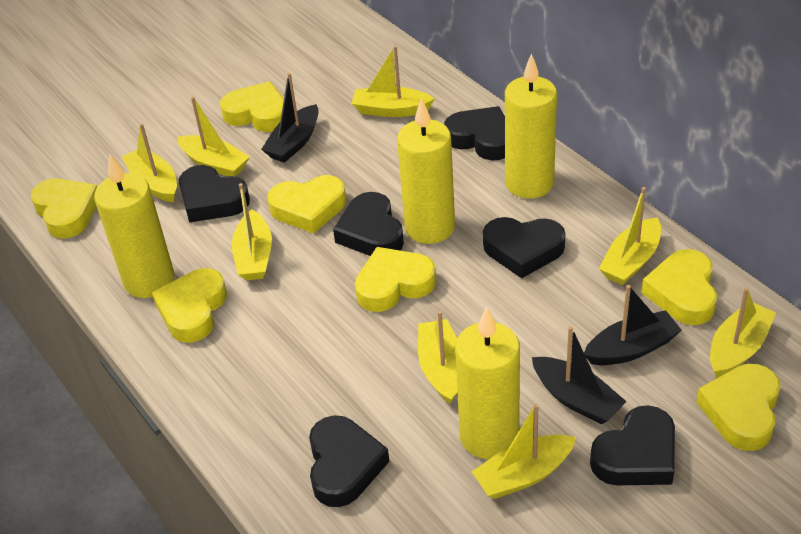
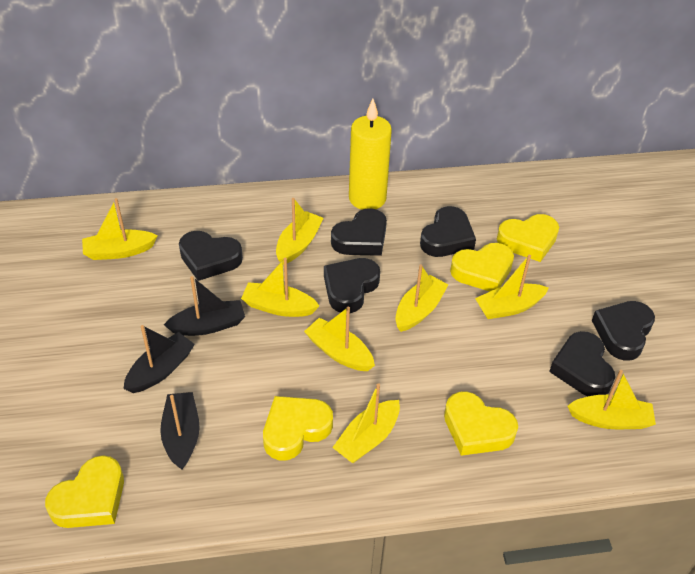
yellow candle: [94,154,175,298] [397,98,455,244] [455,307,520,459] [505,53,557,199] = 4 -> [349,99,392,210] = 1
yellow heart: [31,178,97,239] [152,268,227,343] [220,81,284,132] [267,175,346,234] [355,247,436,312] [641,249,717,325] [696,364,781,451] = 7 -> [45,455,124,528] [263,396,333,460] [444,391,518,456] [450,243,514,292] [497,214,559,262] = 5

